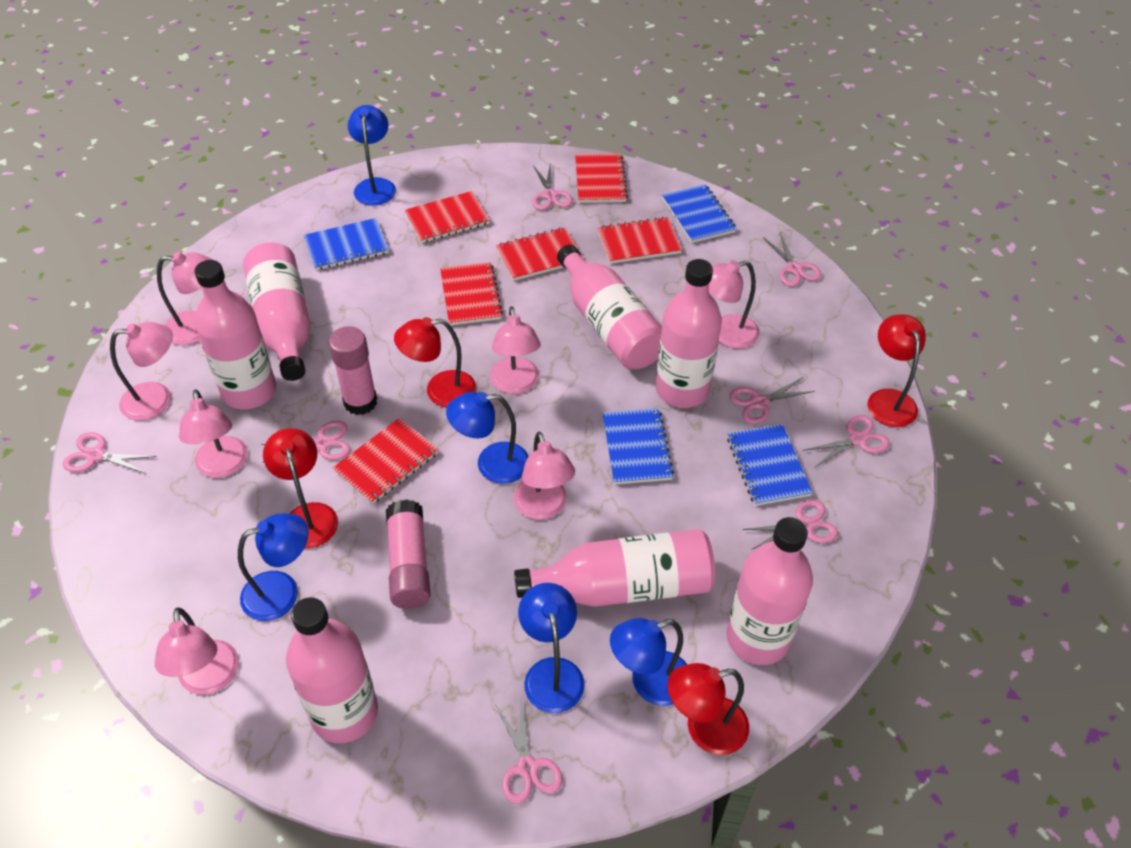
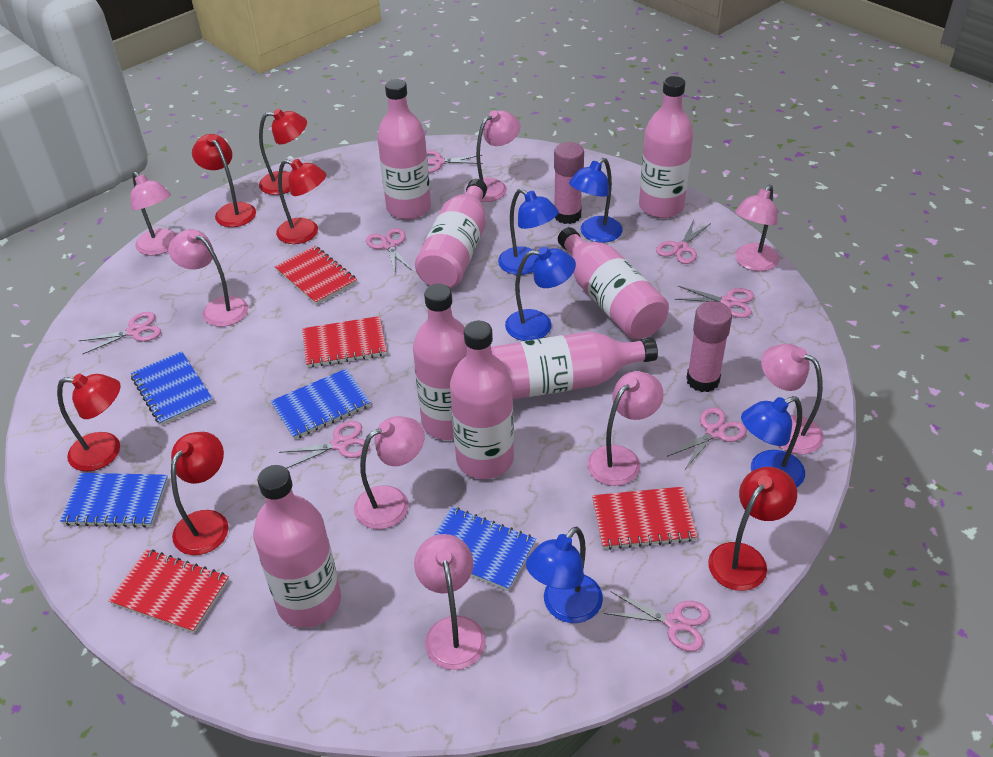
pink bottle: [195,260,276,410] [243,243,311,381] [286,597,378,743] [514,529,715,607] [557,244,662,369] [656,259,722,408] [726,517,813,665] = 7 -> [253,465,341,628] [377,79,431,220] [413,284,467,440] [415,179,487,288] [450,321,514,479] [491,332,658,400] [558,227,669,339] [639,76,694,218] = 8
pink lamp: [110,322,173,421] [155,608,239,695] [157,252,213,345] [179,389,248,478] [490,306,541,394] [513,431,575,520] [708,260,759,349] = 7 -> [130,172,177,256] [168,229,248,327] [354,416,424,529] [414,534,486,670] [476,110,520,202] [587,371,664,486] [735,185,779,271] [761,344,824,454] = 8
red lamp: [263,428,338,548] [394,317,476,407] [668,663,749,755] [867,314,926,427] = 4 -> [57,374,120,471] [171,432,228,555] [192,134,256,227] [259,109,307,195] [276,159,326,244] [708,467,797,591] = 6
red notebook: [333,418,439,504] [404,191,490,243] [440,262,503,325] [496,227,583,281] [575,154,628,203] [598,217,682,264] = 6 -> [108,549,229,633] [274,246,357,305] [302,316,387,368] [592,487,698,550] = 4

